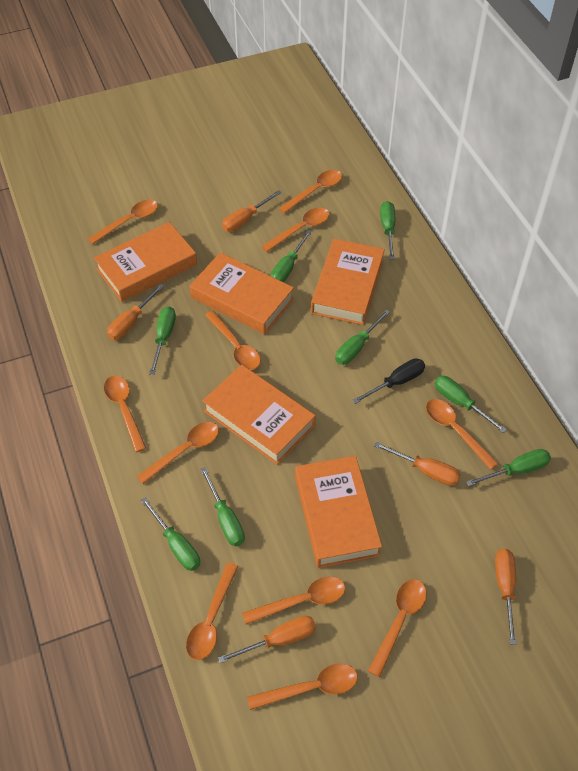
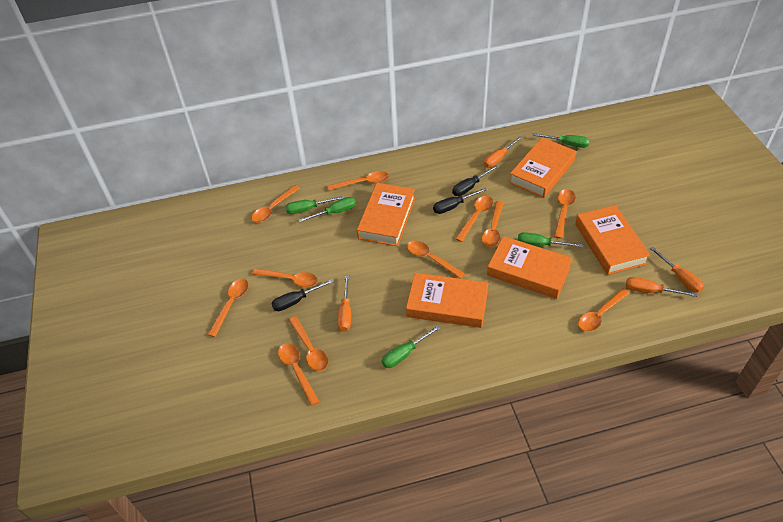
black screwdriver: [352,358,425,404] = 1 -> [271,279,334,311] [433,188,487,214] [452,165,498,196] = 3
green screwdriver: [141,497,200,571] [149,306,176,375] [200,467,245,546] [270,230,312,282] [335,309,390,365] [380,201,395,259] [435,376,507,433] [466,449,551,486] = 8 -> [286,196,345,214] [299,197,356,222] [382,325,440,368] [518,232,582,247] [532,133,589,148] = 5
orange screwdriver: [107,284,164,340] [218,616,316,663] [222,190,281,232] [374,442,461,486] [495,549,516,645] = 5 -> [337,275,351,332] [484,136,523,168] [626,277,697,297] [650,247,704,293] = 4

